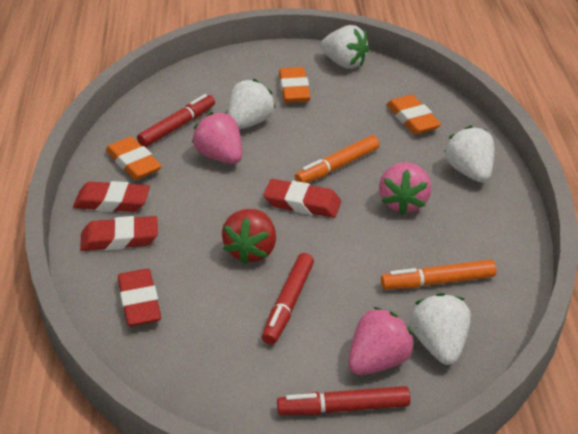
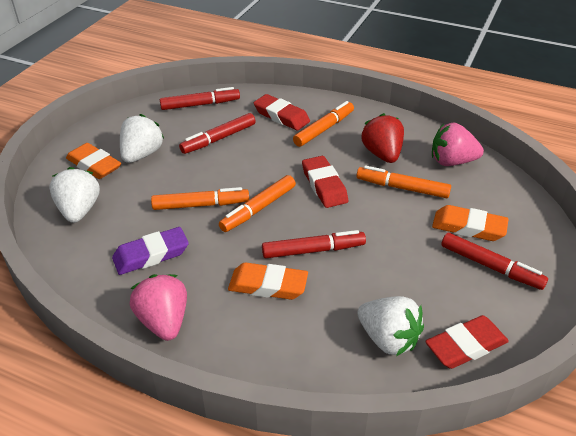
orange marker: [295,135,380,183] [381,260,496,289] = 2 -> [151,187,249,210] [219,175,296,232] [293,101,354,147] [357,166,451,198] = 4
pink strawberry: [192,112,242,164] [348,307,415,375] [379,162,432,215] = 3 -> [130,274,187,341] [432,123,484,166] = 2
purple eraser: none = 0 -> [112,227,189,275] = 1
red eraser: [73,181,150,212] [80,216,158,251] [118,269,161,326] [263,179,341,218] = 4 -> [254,94,310,131] [302,156,348,208] [425,315,509,369] = 3
red marker: [137,94,215,147] [262,253,314,345] [277,386,410,415] = 3 -> [160,87,240,110] [179,113,256,154] [262,230,366,258] [441,233,548,290] = 4
white strawberry: [228,79,276,129] [320,25,369,69] [410,293,471,365] [444,126,494,182] = 4 -> [49,167,100,223] [120,114,164,163] [357,296,424,356] = 3

